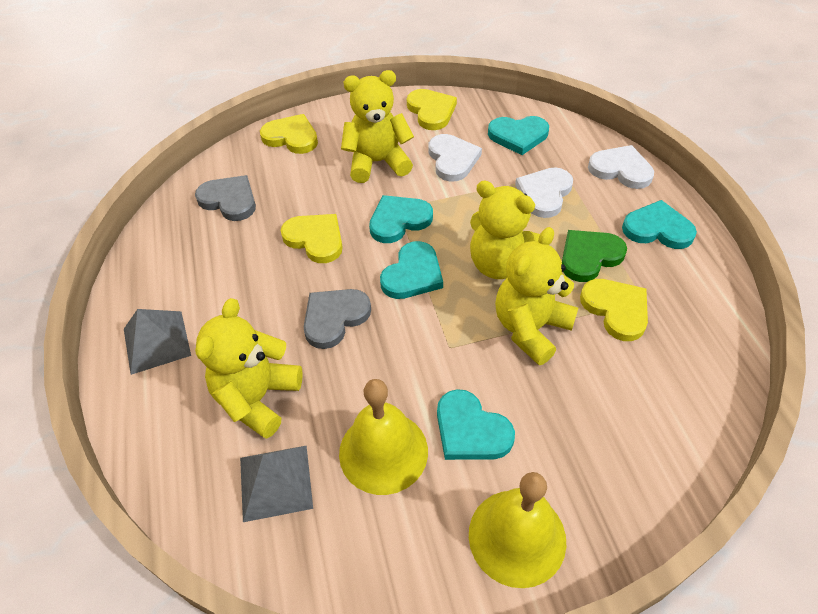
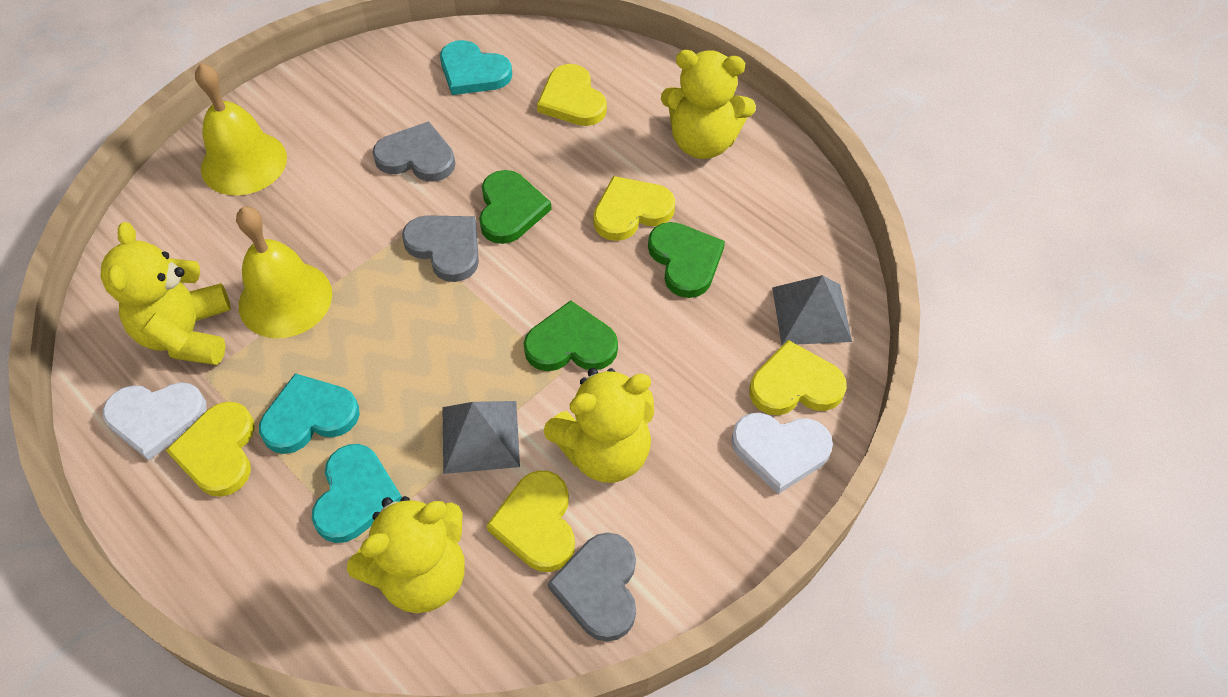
green heart: [562,230,627,282] = 1 -> [479,170,552,244] [524,300,618,371] [648,222,725,298] = 3
grey heart: [195,175,256,221] [304,289,371,349] = 2 -> [372,121,455,182] [402,215,479,282] [548,533,636,642] = 3
turquoise heart: [369,195,433,243] [380,241,443,299] [437,389,515,460] [488,116,549,155] [622,200,697,249] = 5 -> [259,373,360,454] [312,444,402,543] [440,40,512,95] = 3
white heart: [428,134,482,182] [515,167,573,218] [588,145,654,189] = 3 -> [103,382,207,461] [731,413,833,494] = 2
yellow heart: [260,114,318,154] [281,214,343,263] [407,89,457,130] [580,279,648,341] = 4 -> [166,402,255,497] [486,471,575,572] [537,64,607,126] [593,176,675,241] [749,340,847,415] = 5

